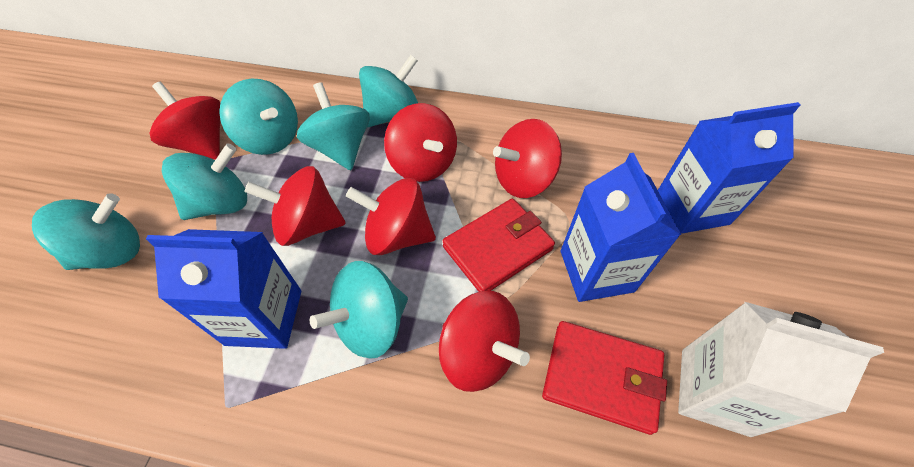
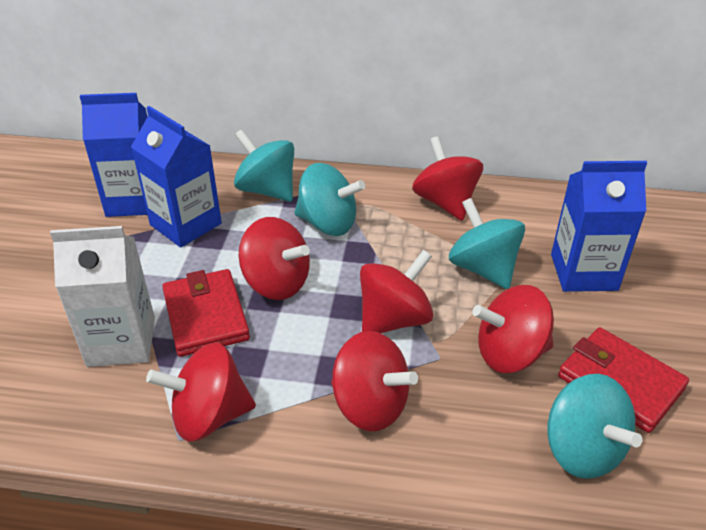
turquoise spinning top: [32,193,140,270] [162,143,247,220] [219,79,298,155] [297,82,370,170] [310,261,408,359] [359,55,418,127] = 6 -> [234,129,294,202] [294,163,365,236] [449,198,525,289] [547,374,642,479] = 4

